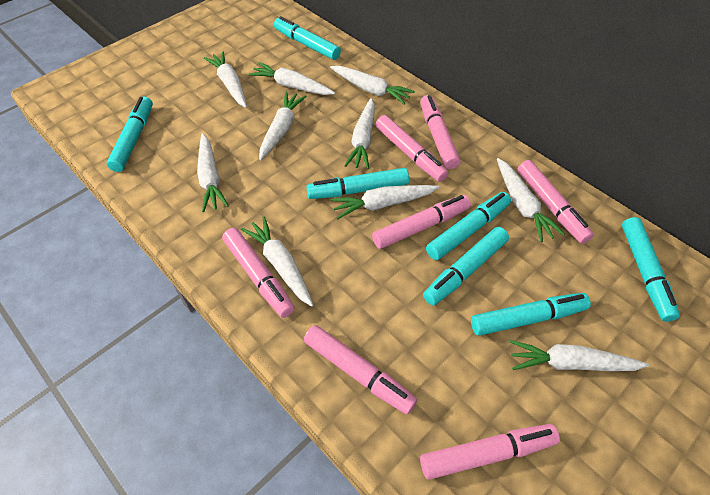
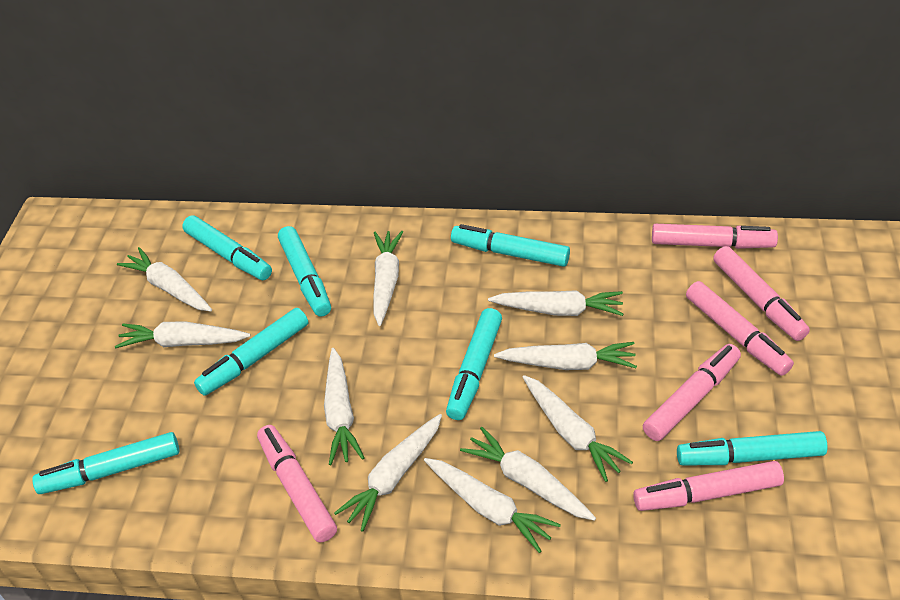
pink marker: [222,228,295,318] [304,325,417,415] [372,195,471,249] [376,115,448,182] [420,95,461,169] [420,424,560,480] [517,160,594,244] = 7 -> [257,425,337,543] [633,461,784,511] [643,344,741,441] [652,224,778,249] [686,281,794,376] [713,246,810,341] = 6

